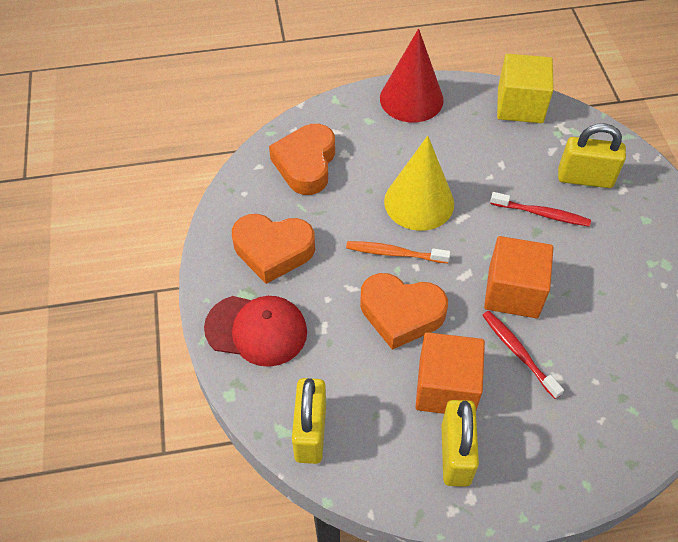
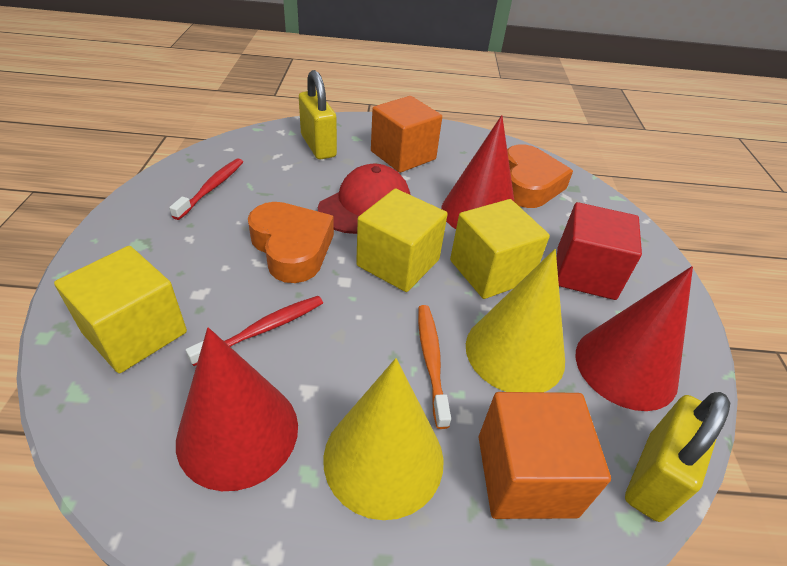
orange heart: [232,214,315,284] [269,124,335,195] [360,273,448,350] = 3 -> [248,202,334,283] [507,144,573,208] = 2
red cone: [380,29,444,122] = 1 -> [176,327,298,491] [441,115,515,229] [576,266,693,411] = 3
red cube: none = 0 -> [557,202,642,300] = 1
yellow cone: [384,136,454,231] = 1 -> [323,358,444,520] [466,249,565,392] = 2
yellow cube: [497,54,553,123] = 1 -> [54,246,187,373] [356,189,448,292] [450,199,550,299] = 3
yellow padlock: [292,378,326,464] [441,400,479,487] [558,124,626,188] = 3 -> [299,70,337,159] [625,392,730,522] = 2

